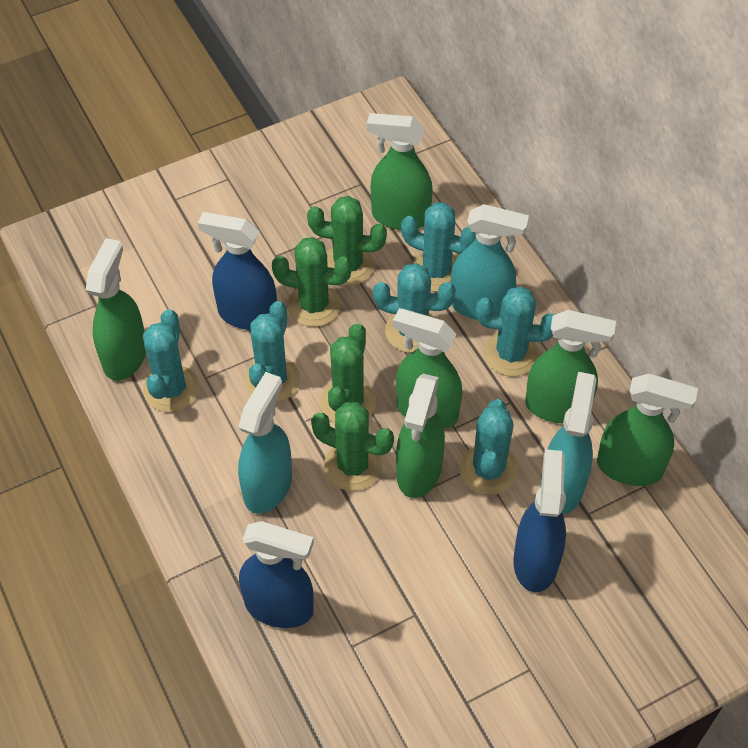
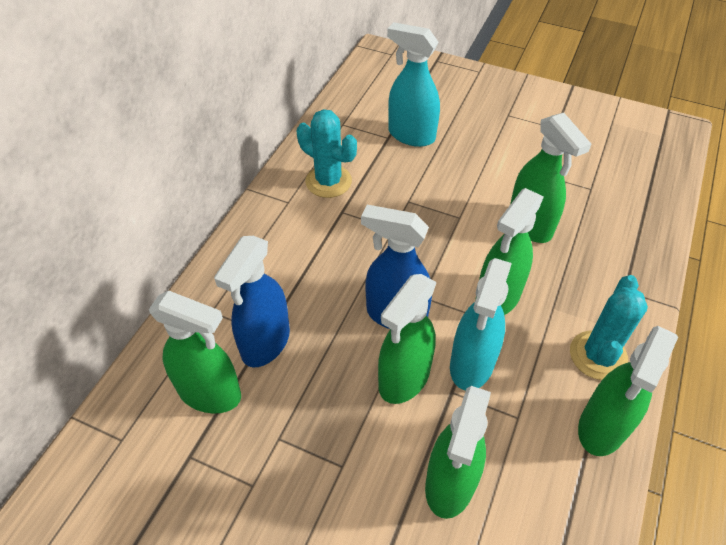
blue spray bottle: [198,212,277,330] [239,521,314,628] [513,449,566,592] = 3 -> [214,236,290,367] [361,205,432,329] = 2
green cactus: [272,237,352,327] [307,196,387,286] [311,402,394,491] [320,323,377,423] = 4 -> none = 0
turquoise cactus: [143,309,200,412] [244,301,300,403] [373,263,456,353] [401,202,476,292] [460,399,518,495] [476,286,554,376] = 6 -> [297,109,357,198] [570,275,648,380] = 2
turquoise spray bottle: [238,372,292,514] [451,204,529,320] [540,372,597,515] = 3 -> [387,22,440,147] [450,258,512,390] = 2

